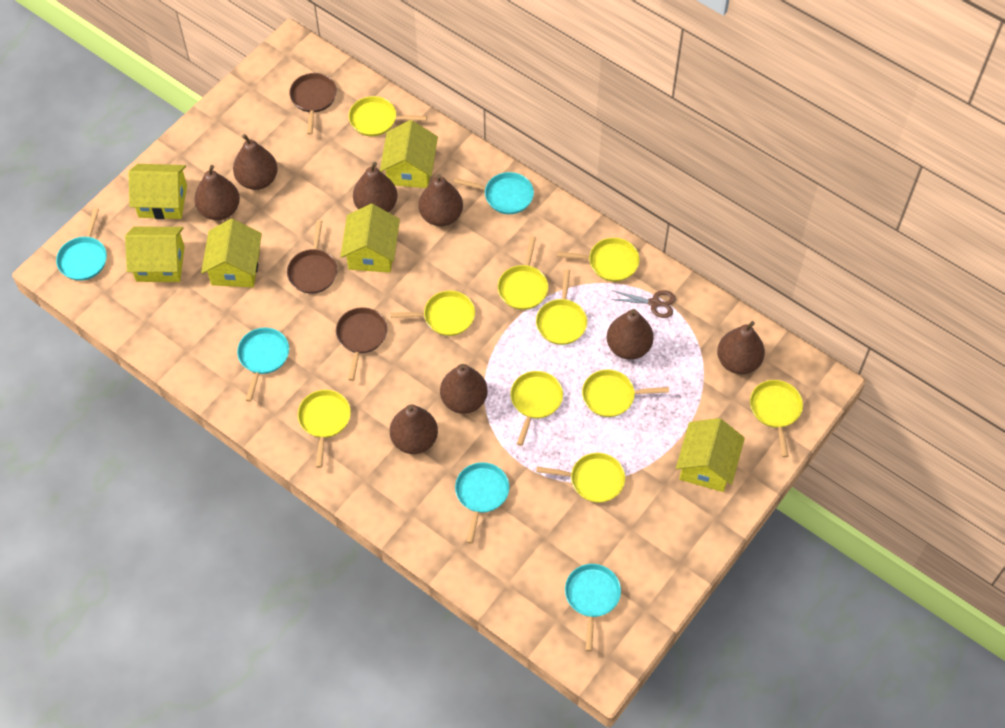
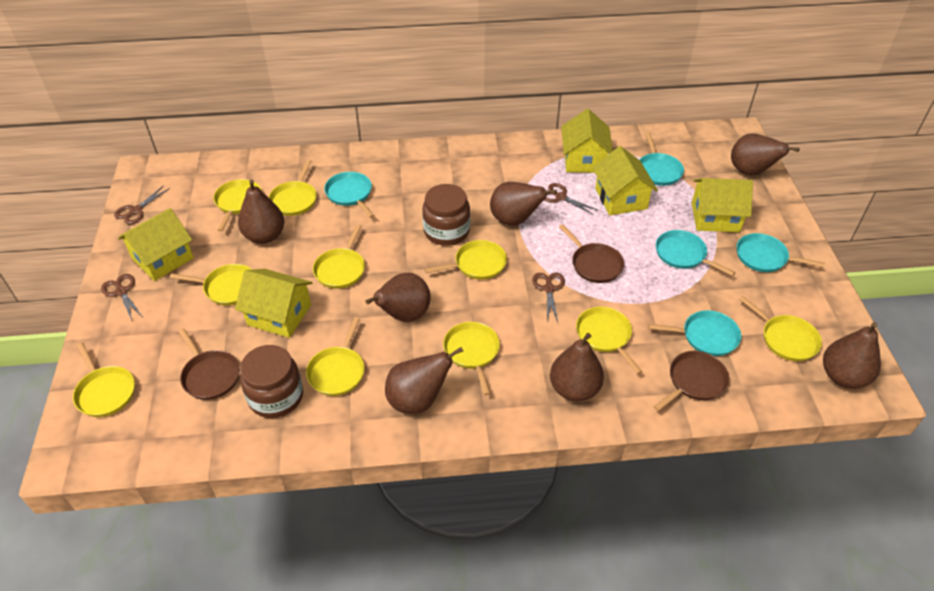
brown jar: none = 0 -> [240,345,303,418] [422,184,470,246] = 2
brown pear: [194,165,240,220] [233,134,278,190] [353,162,397,212] [390,405,438,454] [418,174,463,226] [440,364,487,414] [607,309,654,360] [717,321,765,374] = 8 -> [238,180,285,244] [366,273,431,322] [385,347,463,414] [490,182,557,226] [550,333,604,402] [731,133,800,176] [823,322,881,389] = 7
brown scissors: [610,290,676,318] = 1 -> [101,274,142,320] [114,185,170,224] [532,273,565,322] [545,183,599,215] = 4
yellow house: [125,227,185,282] [128,164,187,219] [201,219,262,288] [340,204,400,273] [380,120,438,188] [676,418,745,492] = 6 -> [118,208,194,281] [235,269,312,338] [561,109,613,173] [593,146,658,215] [692,178,753,232] = 5

